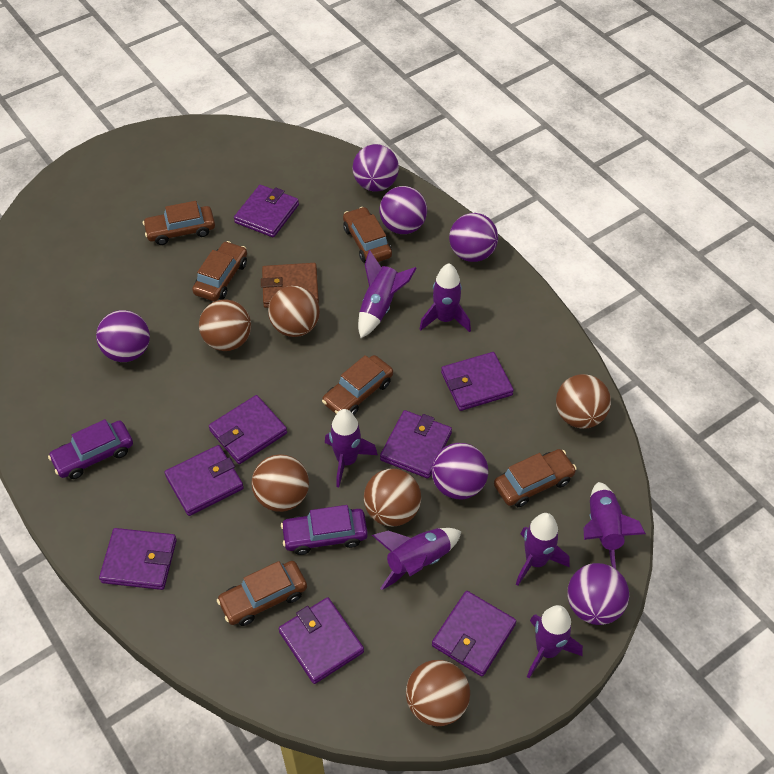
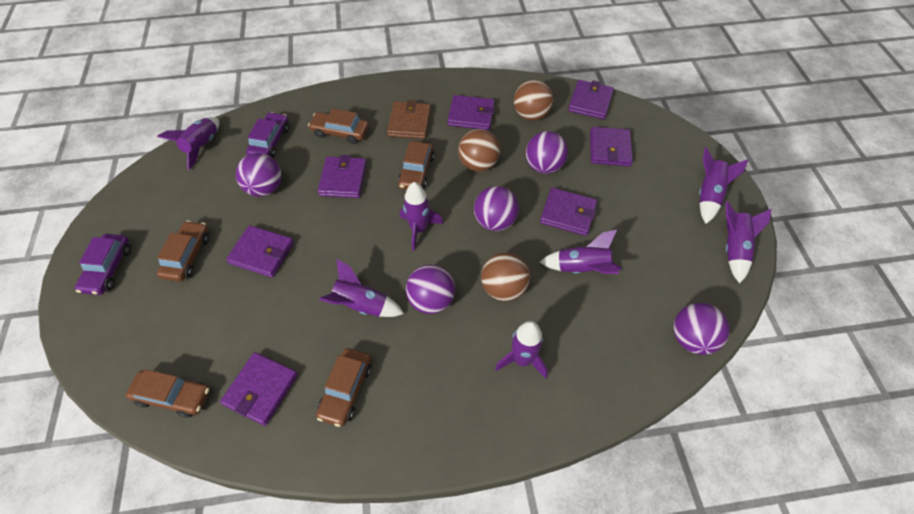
brown ball: [199,299,251,351] [251,454,309,512] [268,286,320,337] [364,469,421,527] [406,660,470,726] [556,374,611,429] = 6 -> [458,129,500,172] [481,253,530,301] [514,80,553,121] = 3
brown car: [143,201,215,245] [192,241,247,301] [217,561,307,626] [322,355,393,415] [343,207,392,263] [494,449,577,507] = 6 -> [126,369,210,418] [157,221,209,282] [308,108,369,144] [316,348,372,427] [398,141,434,190] = 5
purple ball: [96,310,150,362] [352,144,399,192] [379,186,427,234] [432,443,488,499] [449,213,498,262] [567,563,629,625] = 6 -> [236,153,281,197] [406,265,455,314] [474,186,519,231] [526,131,568,174] [674,303,730,355] = 5
purple wallet: [99,528,177,590] [165,445,244,516] [209,395,287,464] [234,185,299,237] [279,597,364,684] [380,410,452,478] [432,591,516,676] [441,352,514,411] = 8 -> [220,352,298,426] [226,225,294,277] [318,155,367,198] [448,95,495,130] [540,188,597,236] [568,80,614,119] [590,127,633,166] = 7

